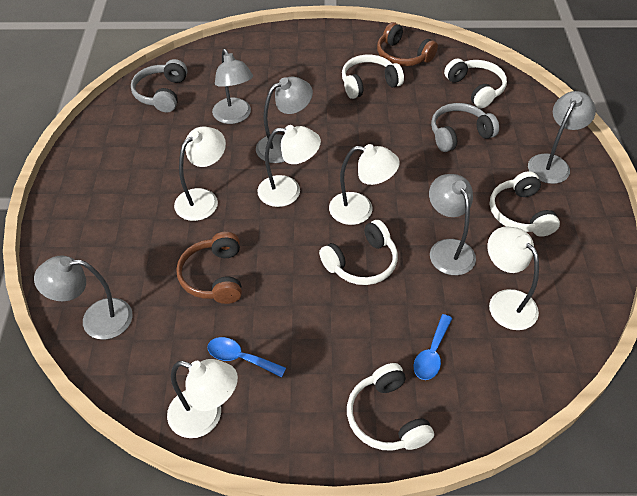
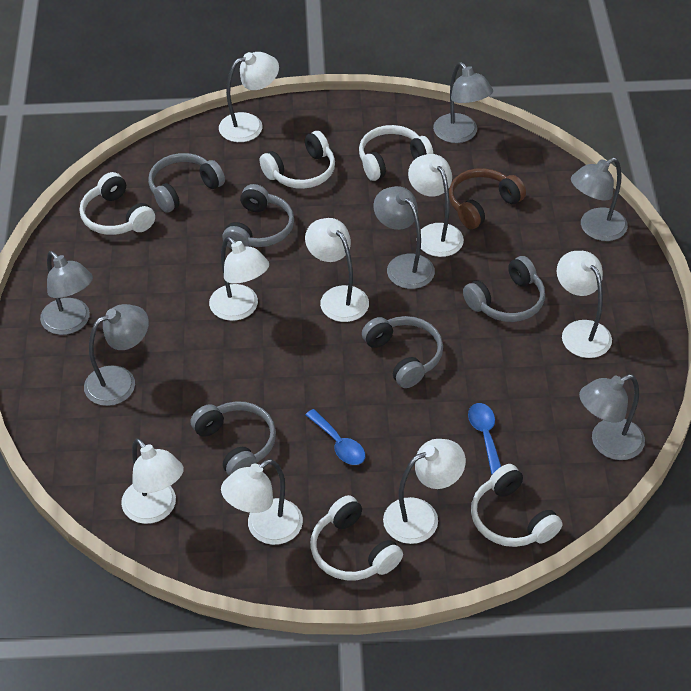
brown headphones: [176,232,242,304] [377,22,438,66] = 2 -> [449,168,526,229] = 1
grey headphones: [131,59,187,112] [431,103,499,152] = 2 -> [148,153,225,213] [191,401,276,476] [222,184,294,249] [362,316,443,388] [463,256,545,322] = 5
grey lamp: [34,256,133,340] [212,49,253,124] [256,77,313,163] [429,174,476,275] [528,91,596,184] = 5 -> [40,251,93,335] [84,304,149,406] [373,186,435,289] [433,62,493,143] [571,158,628,241] [579,374,645,460] = 6
white lamp: [167,359,238,438] [174,126,226,221] [257,125,321,207] [329,144,400,225] [487,226,539,330] = 5 -> [121,438,184,524] [209,237,269,321] [219,52,279,142] [221,459,303,545] [305,218,369,322] [383,439,466,544] [408,154,464,257] [557,251,612,358] = 8

